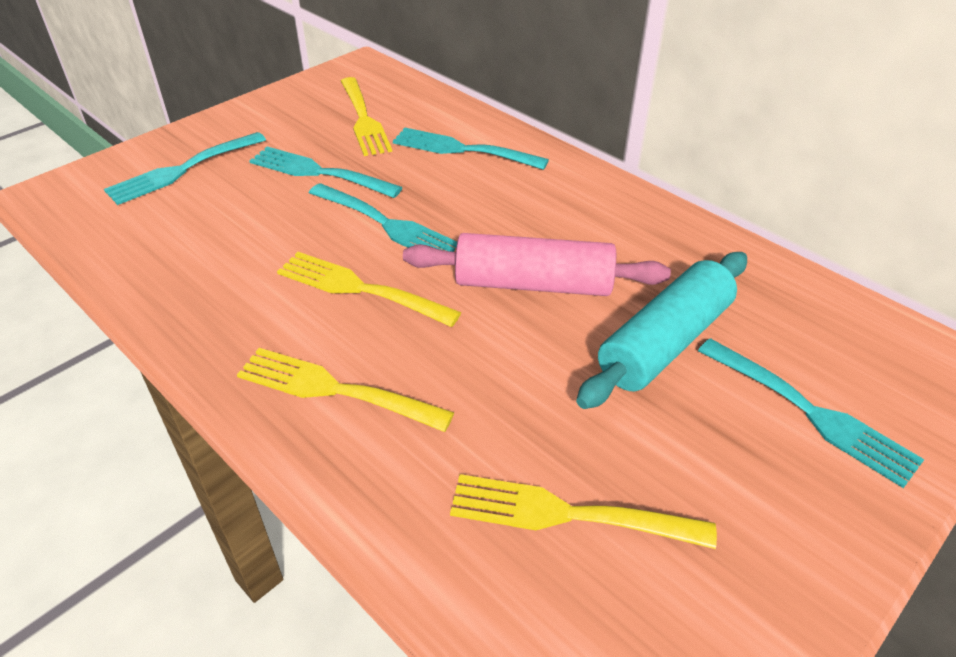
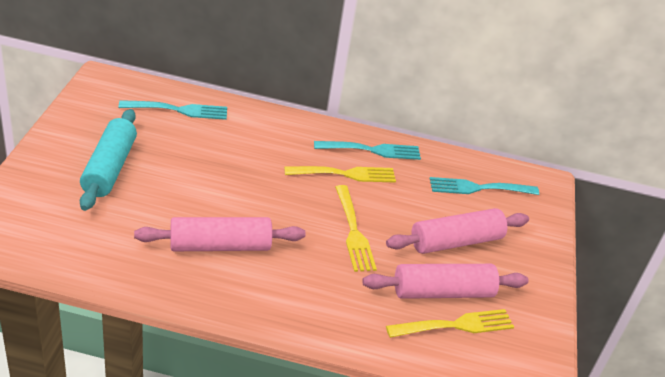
pink rolling pin: [403,233,671,296] = 1 -> [134,217,305,251] [362,264,529,299] [386,208,529,254] = 3
turquoise fork: [104,132,266,205] [249,146,403,198] [309,183,457,252] [393,127,549,170] [698,338,925,488] = 5 -> [119,100,227,120] [314,141,421,160] [430,177,539,195] = 3
yellow fork: [237,348,454,432] [277,252,461,327] [341,77,392,156] [450,474,717,549] = 4 -> [284,166,396,183] [335,185,377,272] [386,309,514,338] = 3

